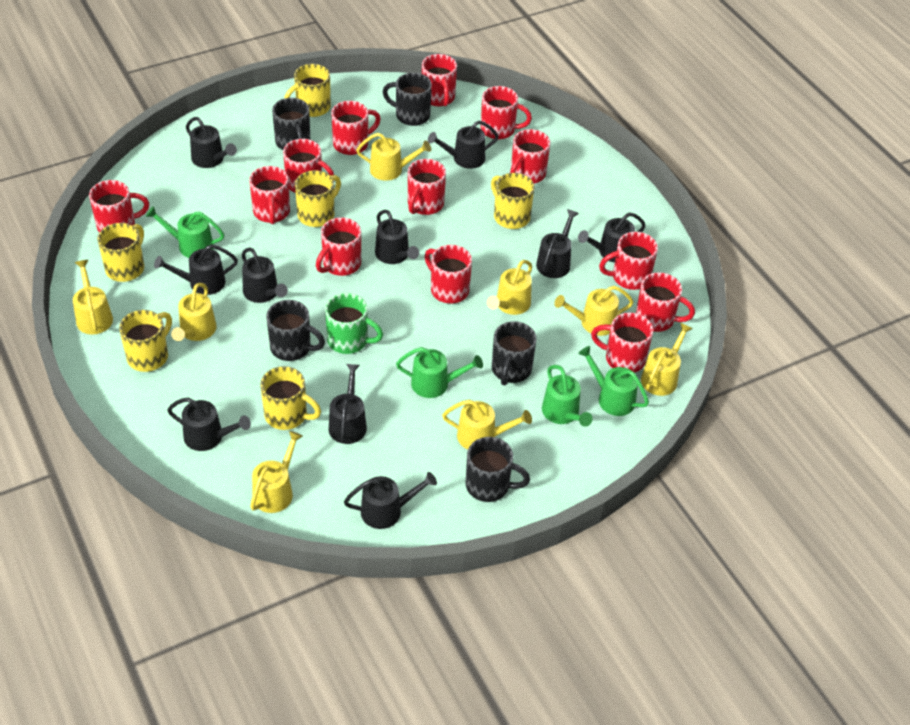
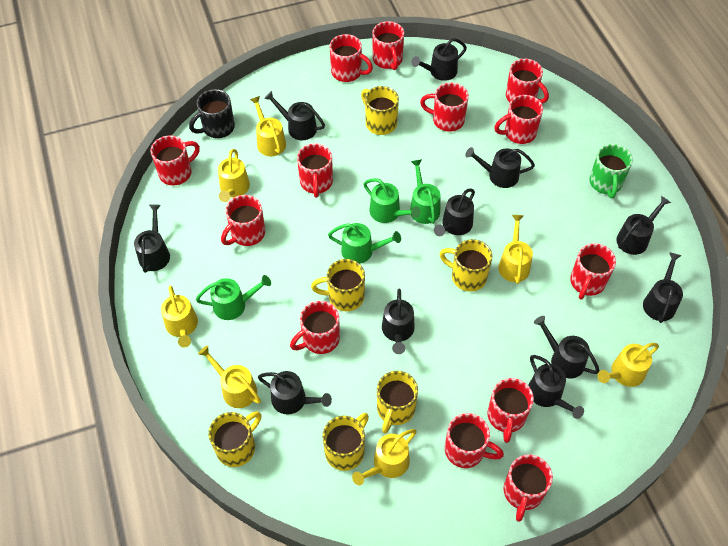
black mug: [266,300,325,361] [272,98,310,150] [383,73,432,126] [466,437,530,502] [492,321,537,386] = 5 -> [189,89,235,138] = 1
black watering can: [154,244,238,295] [167,397,251,451] [186,117,237,168] [242,247,288,303] [329,364,367,444] [344,472,437,529] [375,209,419,264] [428,121,499,169] [536,209,579,278] [578,212,646,263] = 10 -> [134,204,170,273] [258,371,332,414] [264,91,325,140] [382,289,415,354] [412,38,467,81] [434,188,475,236] [465,147,535,188] [528,355,584,419] [534,316,600,379] [616,196,671,255] [643,252,683,323] = 11
yellow watering can: [73,260,113,334] [171,283,217,341] [250,431,303,513] [356,133,431,181] [442,400,532,449] [487,260,532,315] [554,286,633,336] [641,323,693,396] = 8 -> [161,286,198,348] [198,345,261,408] [218,149,250,202] [250,96,286,156] [352,429,417,486] [498,215,533,284] [597,343,659,387] = 7

